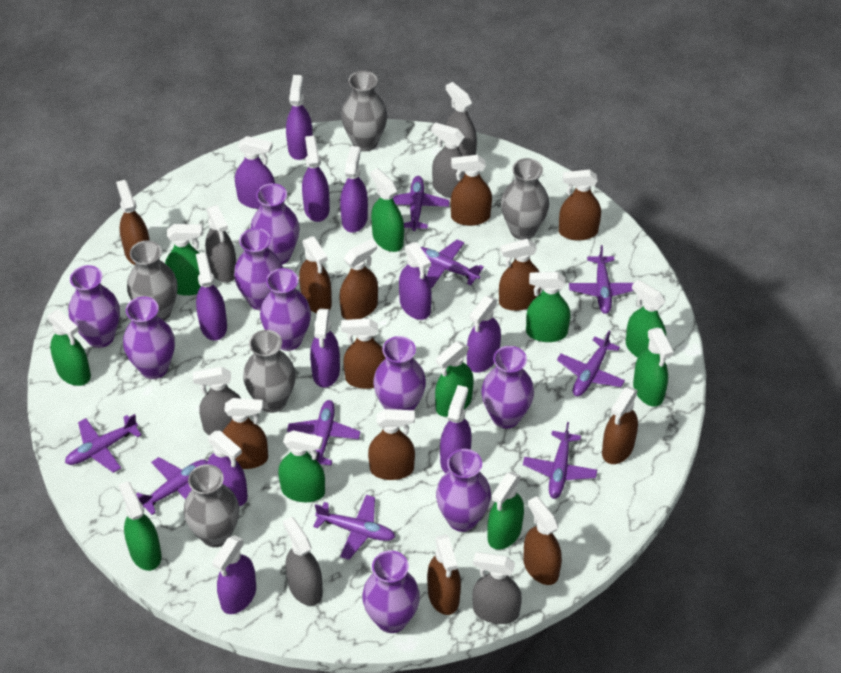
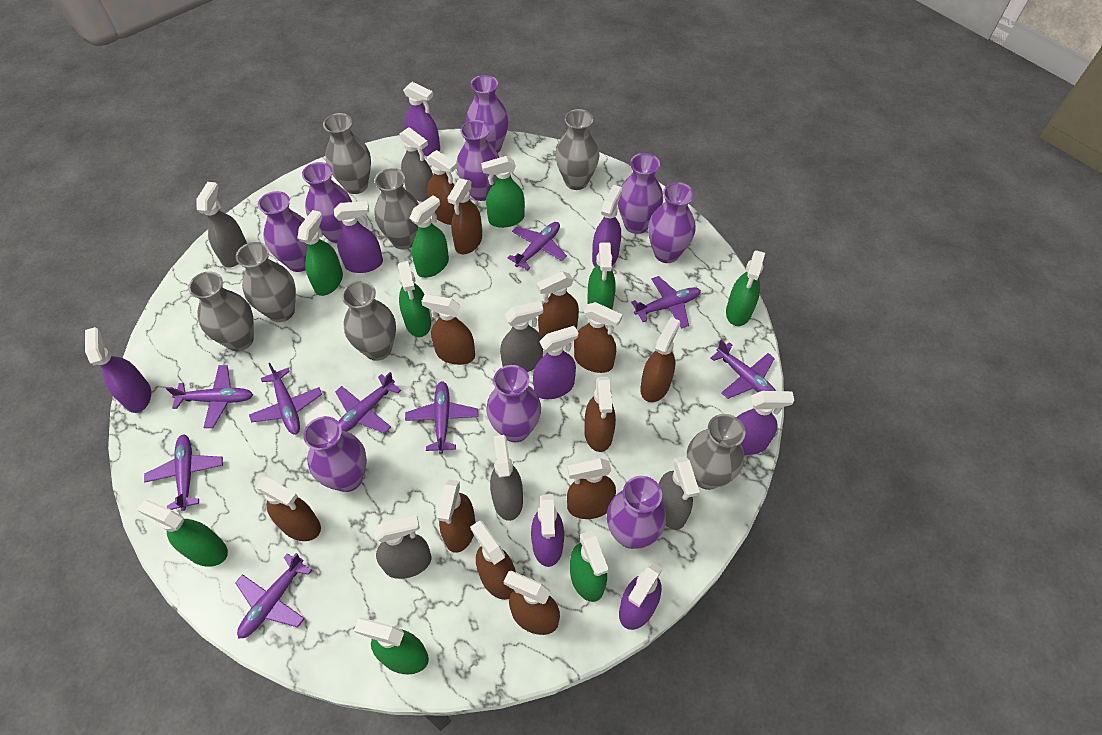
green spray bottle: [48,309,91,386] [119,481,162,571] [165,224,202,296] [278,430,325,502] [370,168,404,252] [435,341,474,417] [488,471,524,550] [526,272,571,342] [626,280,666,358] [633,327,673,407] = 10 -> [137,500,228,567] [297,210,343,296] [354,618,429,674] [398,261,431,337] [409,195,449,278] [481,156,525,228] [570,530,609,602] [587,242,616,309] [726,250,765,326] = 9
grey vase: [127,240,178,321] [184,464,239,547] [243,330,296,413] [341,71,387,152] [501,158,549,240] = 5 -> [188,271,254,351] [236,242,296,322] [323,113,371,194] [342,281,396,361] [374,169,419,250] [555,109,600,190] [687,414,745,490] = 7
purple spray bottle: [196,252,227,341] [207,431,248,506] [212,535,256,614] [235,136,275,209] [286,75,313,160] [302,136,330,222] [310,309,340,388] [340,146,368,233] [399,242,432,320] [440,385,472,473] [467,296,501,373] = 11 -> [85,327,151,413] [334,201,383,273] [403,82,440,156] [531,494,564,567] [533,326,578,399] [592,185,622,266] [619,562,663,630] [737,391,795,455] = 8

